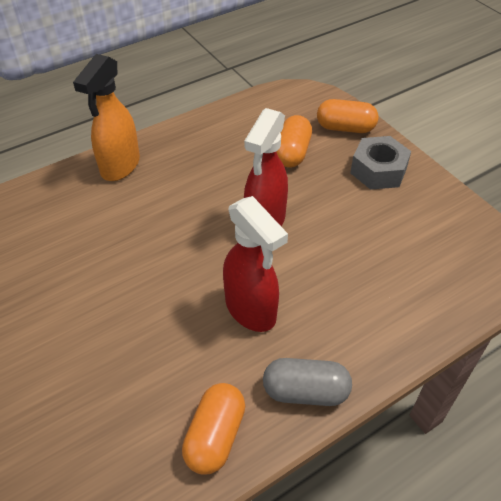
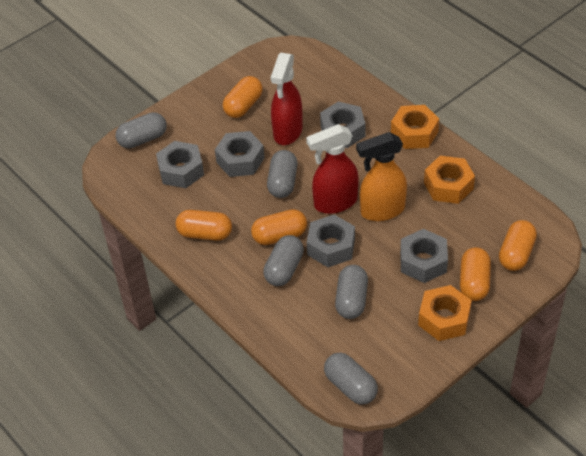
grey capsule: [263,358,352,406] = 1 -> [116,112,167,148] [263,235,304,286] [267,150,298,198] [324,353,378,405] [335,265,368,319] = 5
grey nut: [350,136,411,190] = 1 -> [156,141,204,188] [215,131,265,177] [307,215,355,267] [320,102,365,148] [400,229,448,283] = 5
orange capsule: [182,383,245,474] [276,115,312,168] [317,99,378,133] = 3 -> [176,210,232,241] [223,76,263,118] [251,209,307,245] [460,247,491,301] [499,220,537,271] = 5
orange nut: none = 0 -> [391,105,439,149] [418,285,472,341] [424,156,475,204] = 3

